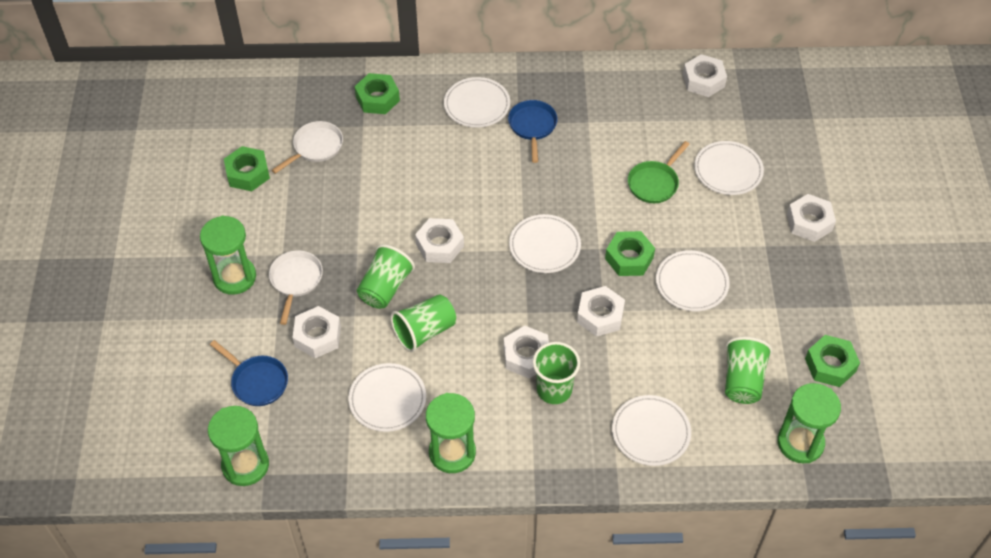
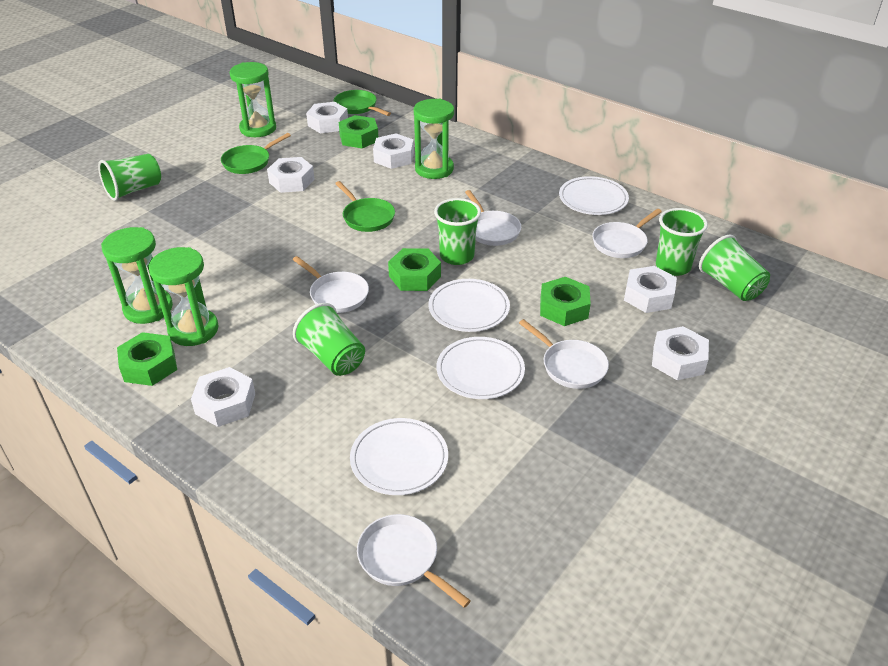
blue pan: [210,340,288,406] [508,100,558,163] = 2 -> none = 0
green cup: [357,244,415,309] [390,294,456,352] [533,342,580,404] [725,336,772,404] = 4 -> [98,154,161,201] [293,303,365,376] [434,198,481,265] [656,208,708,276] [699,235,770,301] = 5
green pan: [628,141,690,203] = 1 -> [221,133,291,174] [333,90,391,116] [335,181,395,232] = 3
white pan: [269,250,323,325] [272,121,343,174] = 2 -> [292,256,369,313] [357,514,471,608] [465,190,521,246] [519,319,609,389] [592,209,662,258] = 5
white plate: [348,363,426,432] [444,77,510,128] [509,214,581,273] [612,395,691,466] [656,250,730,311] [694,141,764,195] = 6 -> [350,418,448,495] [428,279,510,332] [437,337,525,399] [559,176,629,215] = 4

